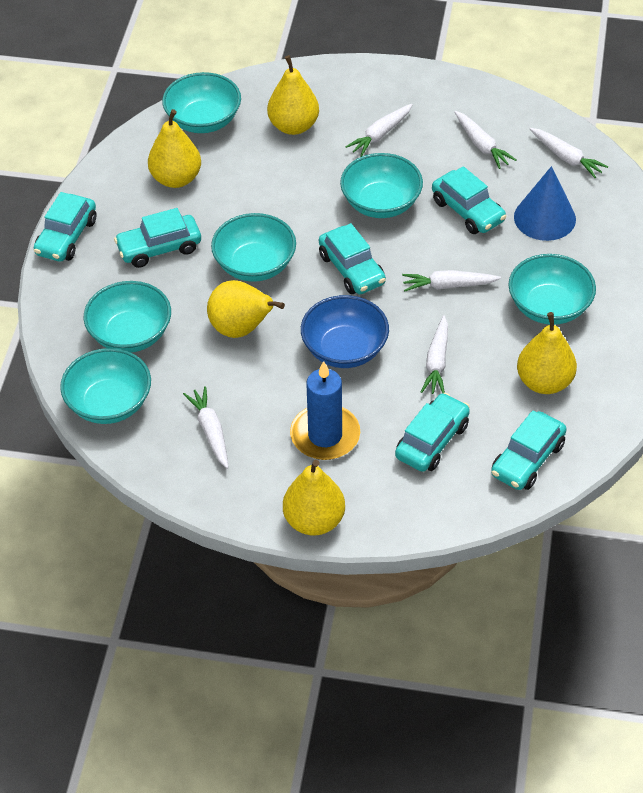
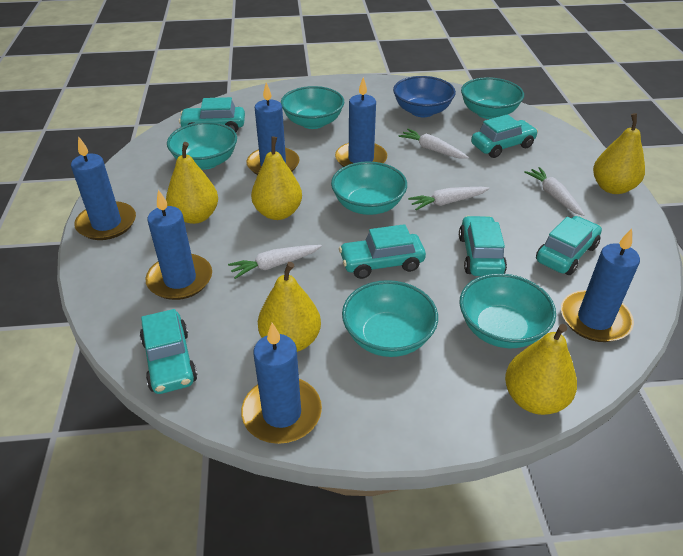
blue candle: [290,361,360,460] = 1 -> [71,136,136,240] [145,190,212,300] [241,323,322,444] [246,82,300,175] [335,77,387,167] [561,228,640,342] = 6
blue cone: [514,166,576,241] = 1 -> none = 0
white carrot: [183,386,229,469] [345,104,413,157] [402,270,501,291] [421,315,448,394] [454,111,516,169] [530,128,608,178] = 6 -> [228,245,322,279] [398,129,469,159] [408,187,490,210] [524,167,585,216] = 4

